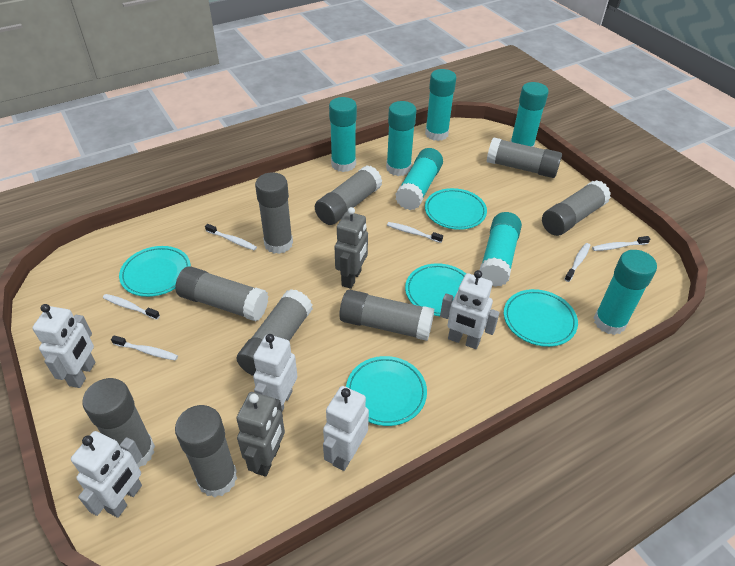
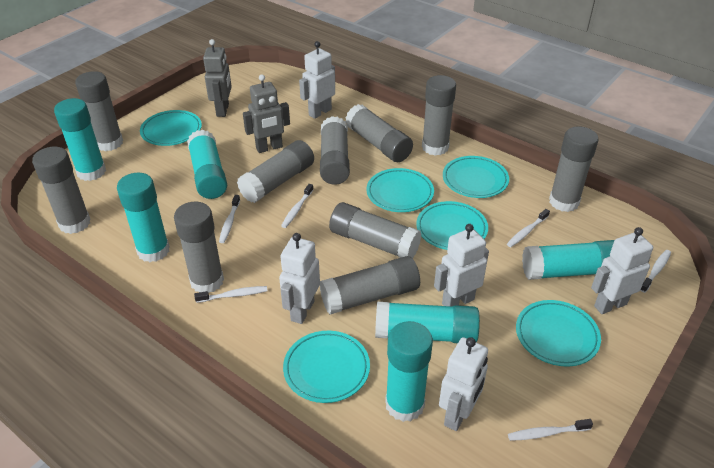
grey glue stick: [82,378,155,468] [175,266,268,321] [175,405,237,498] [236,289,313,376] [255,172,293,254] [315,165,382,225] [339,290,434,341] [487,137,562,178] [542,180,611,236] = 9 -> [32,147,91,234] [75,71,123,151] [174,202,224,293] [237,140,314,203] [320,116,350,185] [320,256,420,314] [329,202,422,258] [346,104,413,162] [422,75,456,156] [549,126,599,212] = 10
turquoise glue stick: [329,97,357,172] [386,101,416,176] [395,148,443,210] [425,69,456,141] [480,212,522,287] [510,82,549,147] [594,250,657,335] = 7 -> [54,98,106,181] [117,173,170,262] [187,130,227,199] [375,302,480,343] [385,321,433,422] [522,240,615,280] = 6
turquoise plate: [119,246,191,297] [346,356,427,426] [405,263,466,316] [425,188,487,230] [504,289,578,347] = 5 -> [140,110,202,146] [283,331,370,403] [367,168,434,212] [416,201,488,250] [443,156,509,198] [516,300,601,367] = 6

